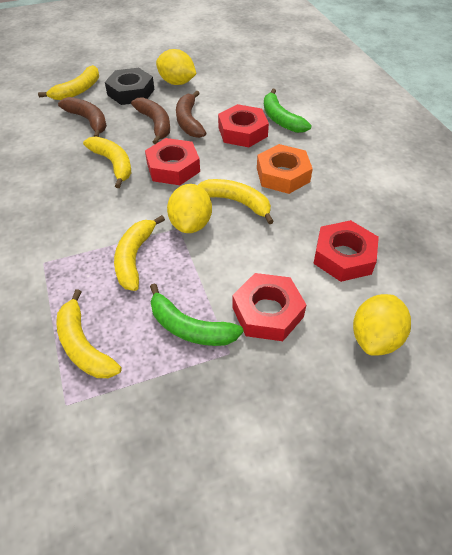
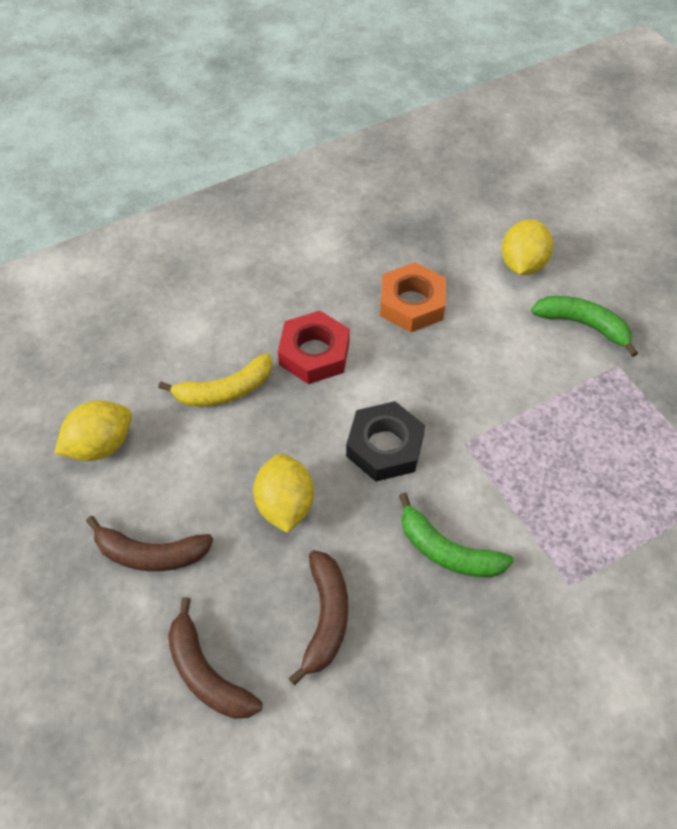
red nut: [145,138,200,185] [218,104,269,147] [232,273,306,341] [313,220,379,282] = 4 -> [278,311,350,384] = 1
yellow banana: [38,65,99,100] [56,289,122,378] [83,136,131,188] [114,215,165,291] [198,179,274,224] = 5 -> [158,353,272,407] = 1

